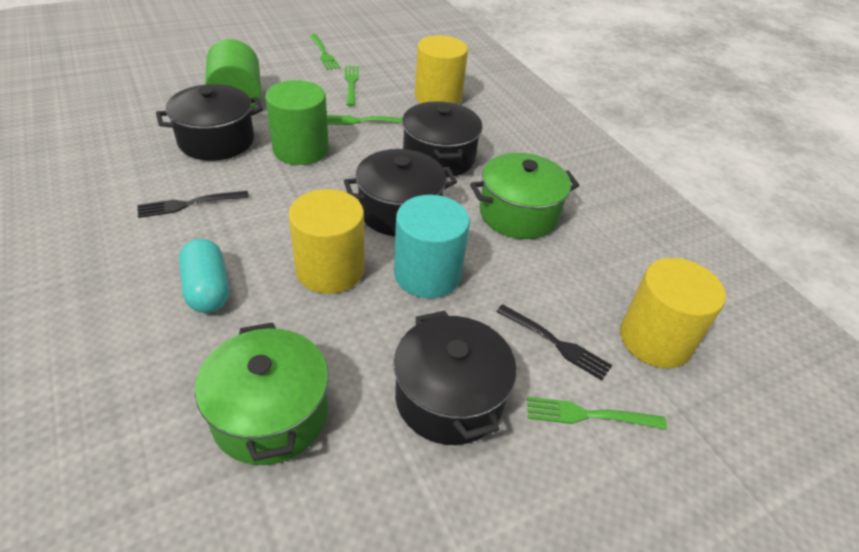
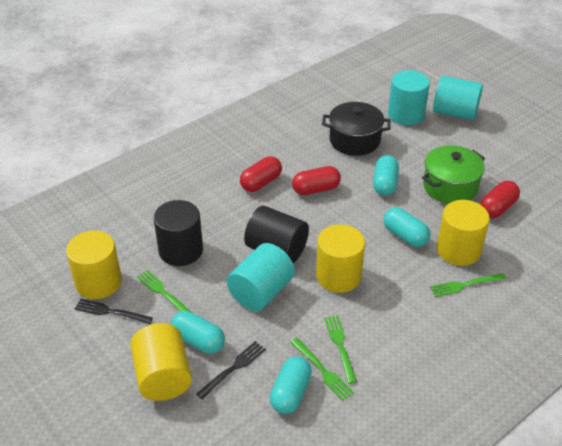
black cylinder: none = 0 -> [154,200,203,266] [244,206,309,263] = 2
black pot: [156,84,263,161] [344,149,457,236] [394,311,517,445] [402,101,483,177] = 4 -> [322,102,391,156] = 1
green cylinder: [205,39,261,110] [265,80,329,165] = 2 -> none = 0
green pot: [195,322,329,465] [470,153,579,239] = 2 -> [422,145,485,204] = 1
red capsule: none = 0 -> [240,156,282,192] [292,166,341,195] [480,181,520,218] = 3
turquoise capsule: [179,239,229,313] = 1 -> [171,311,225,354] [270,356,312,414] [373,155,399,196] [383,207,431,247] = 4
turquoise cylinder: [394,195,470,298] = 1 -> [227,243,295,311] [388,70,430,125] [433,76,483,120] = 3
yellow cylinder: [288,189,365,294] [415,35,468,104] [620,258,726,368] = 3 -> [66,231,122,299] [131,323,192,401] [316,224,365,293] [436,200,490,266] = 4

